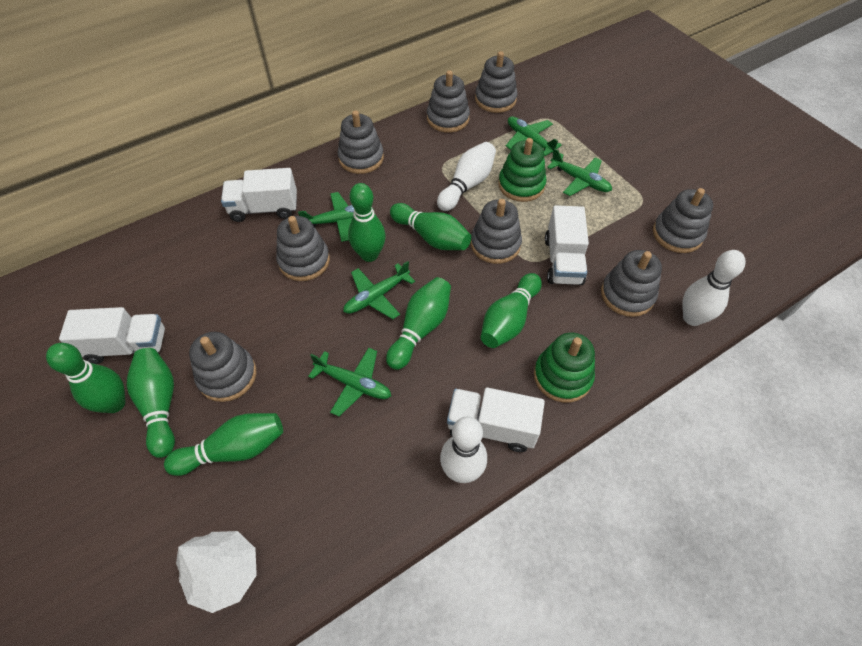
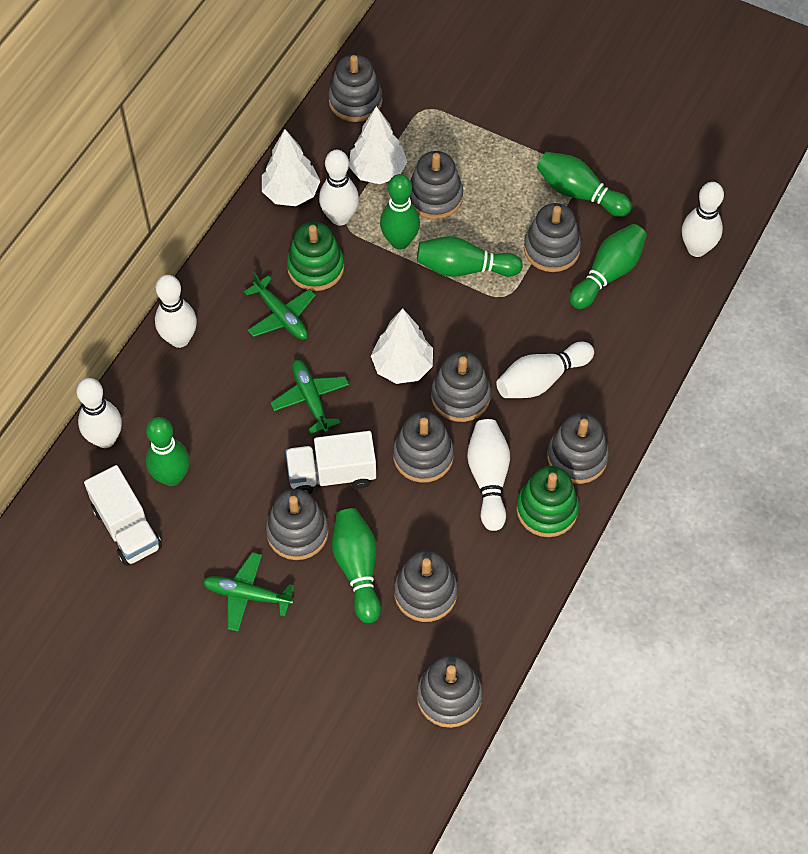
green bowling pin: [46,343,126,413] [126,348,175,458] [164,413,283,476] [348,183,386,262] [386,277,451,370] [390,203,471,250] [481,273,542,348] = 7 -> [146,417,190,486] [332,508,381,623] [380,174,420,250] [417,236,523,277] [537,152,632,217] [570,224,647,309] = 6
green plane: [298,192,373,242] [308,348,391,416] [343,261,415,319] [506,116,562,156] [547,148,612,196] = 5 -> [202,552,295,632] [244,272,316,340] [271,360,349,434] = 3
grey stacking toy: [189,332,256,402] [276,216,330,281] [338,111,384,174] [427,70,470,133] [471,199,522,264] [475,51,518,113] [601,250,662,317] [653,188,713,253] = 8 -> [266,489,329,560] [328,54,382,122] [393,412,454,483] [394,550,458,622] [409,151,463,220] [417,655,483,728] [431,352,491,422] [524,203,581,272] [547,413,609,484] = 9
white bowling pin: [437,142,496,211] [440,416,487,483] [682,250,746,326] = 3 -> [76,378,122,448] [155,275,197,348] [319,150,359,226] [467,419,510,531] [496,342,594,398] [682,182,724,257] = 6
white tree: [176,531,257,613] = 1 -> [262,129,320,206] [349,106,407,184] [371,308,433,384] = 3
white truck: [59,307,165,364] [221,168,297,222] [447,387,545,452] [545,205,589,285] = 4 -> [84,465,162,566] [285,431,376,494] = 2

